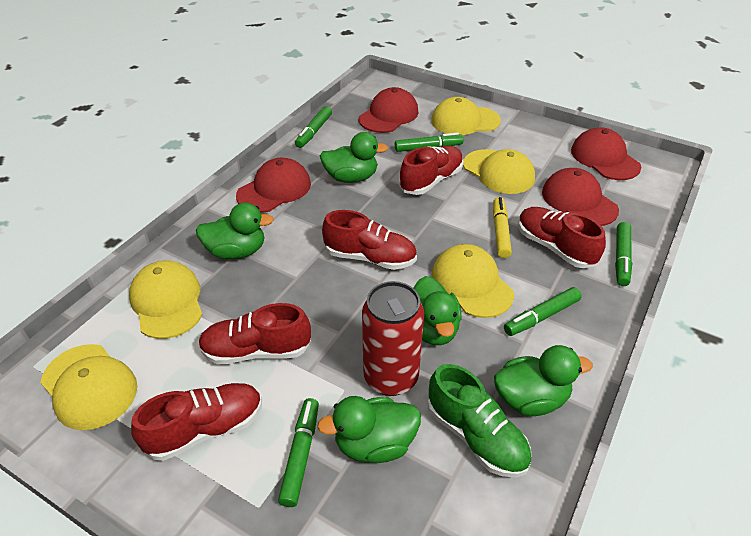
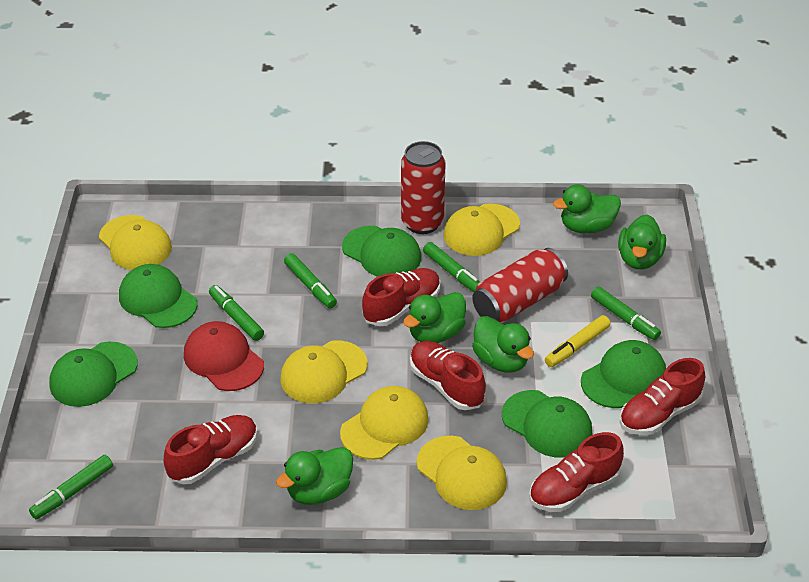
green cap: none = 0 -> [49,342,138,407] [119,264,198,328] [342,226,421,277] [502,390,592,458] [581,340,666,408] = 5
green shoe: [428,364,531,477] = 1 -> none = 0
red can: [362,281,424,396] = 1 -> [401,141,446,234] [472,248,568,323] = 2
red cap: [236,158,311,213] [359,87,418,133] [542,168,619,226] [571,127,641,180] = 4 -> [184,321,264,391] = 1

